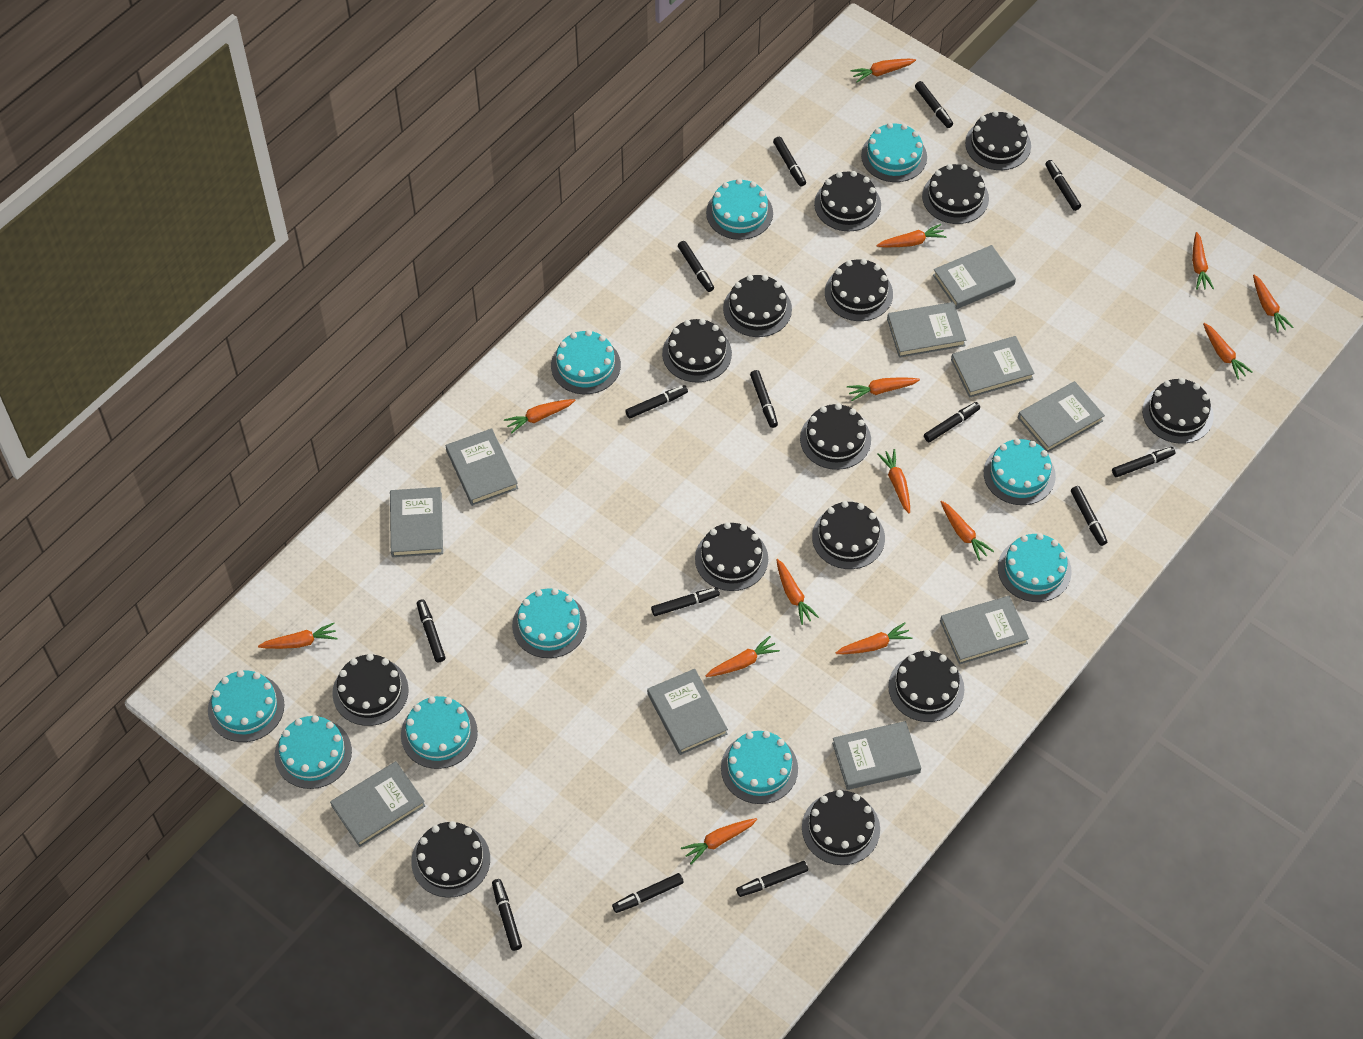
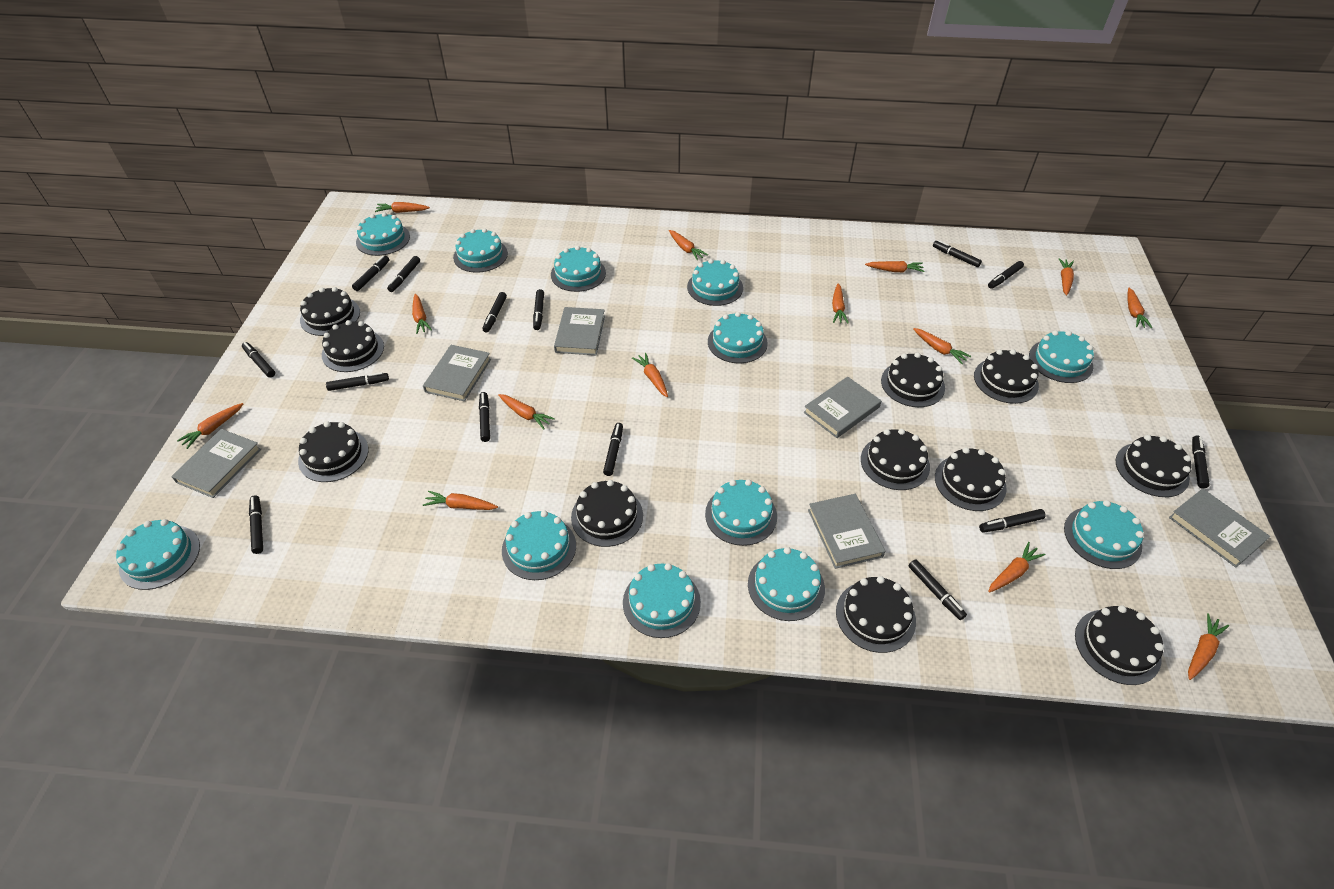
black cake: [332,654,409,726] [411,821,490,898] [662,318,732,383] [695,522,768,591] [723,275,792,337] [800,403,871,470] [802,790,880,865] [812,501,885,569] [814,171,881,231] [825,259,893,321] [888,650,964,722] [922,164,989,224] [965,111,1031,170] [1142,378,1214,444] = 14 -> [298,421,369,482] [300,287,360,336] [322,320,384,372] [571,480,643,547] [836,576,916,653] [861,429,930,490] [881,353,945,407] [935,447,1007,511] [974,349,1039,404] [1075,605,1164,685] [1116,435,1192,497] = 11
grey book: [330,761,425,847] [390,487,443,557] [446,428,518,506] [647,669,728,755] [832,721,921,790] [887,302,966,358] [933,245,1016,309] [940,596,1029,665] [951,336,1035,398] [1018,381,1105,452] = 10 -> [171,429,261,498] [423,345,491,401] [554,307,605,355] [803,376,882,438] [808,494,885,569] [1169,489,1270,567] = 6
turquoise cake: [208,670,284,742] [275,715,352,789] [401,696,478,769] [512,588,587,658] [551,330,621,394] [706,178,773,240] [721,731,798,804] [861,123,927,182] [984,438,1056,505] [998,533,1072,602] = 10 -> [116,519,200,590] [356,212,410,256] [453,228,508,273] [502,511,576,580] [551,246,606,292] [623,563,701,638] [687,259,743,306] [705,479,777,546] [708,312,768,363] [748,547,825,621] [1029,330,1094,383] [1064,500,1144,569] = 12

